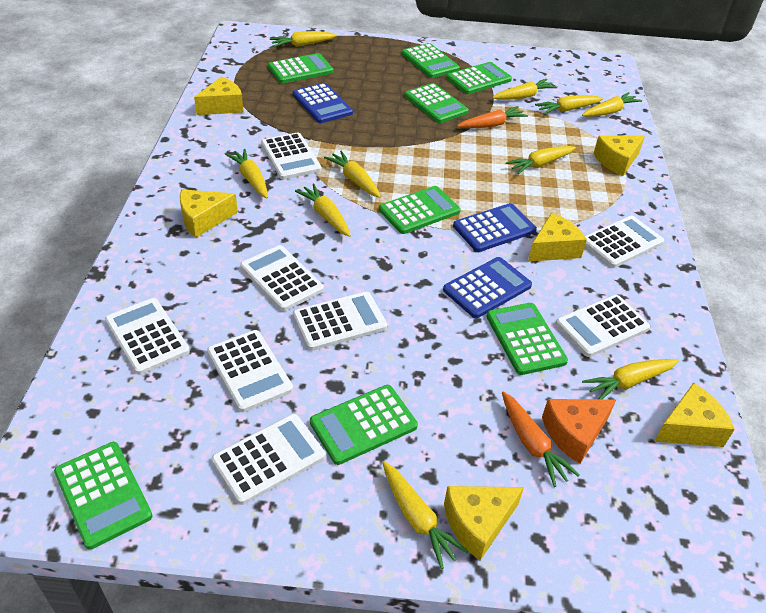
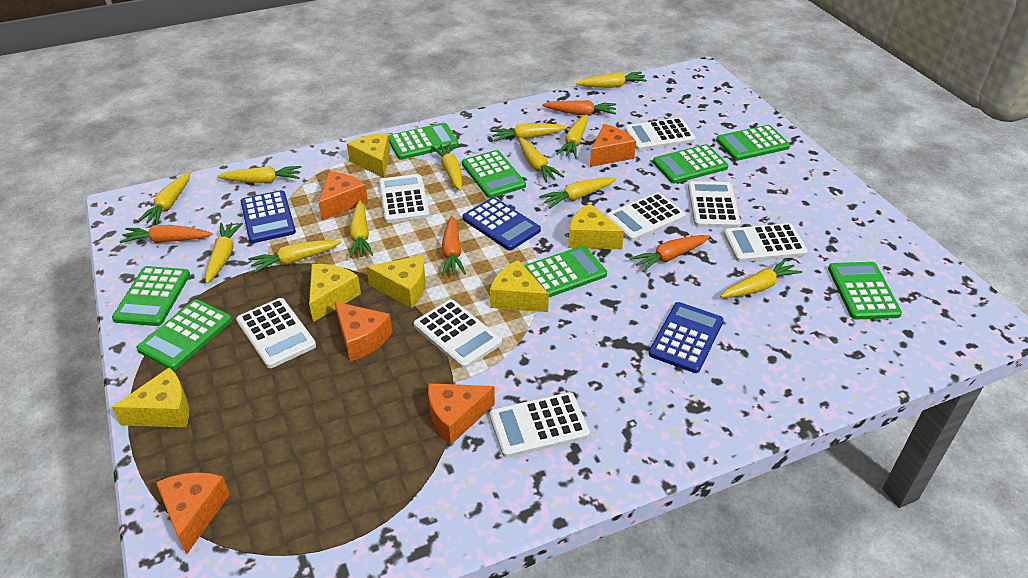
orange carrot: [457,106,528,128] [502,392,579,487] = 2 -> [119,225,213,243] [442,216,466,276] [542,100,616,116] [630,235,710,272] = 4
orange cheese: [542,399,616,464] = 1 -> [156,472,230,554] [318,172,368,221] [334,302,392,361] [428,383,495,445] [590,124,636,167] = 5
yellow carrot: [225,149,268,198] [270,31,337,47] [295,184,351,237] [324,151,381,198] [383,462,469,569] [492,79,558,100] [506,146,576,174] [535,95,603,115] [582,92,642,117] [582,359,679,399] = 10 -> [137,172,190,225] [205,222,243,283] [217,166,301,183] [248,240,341,273] [349,200,373,258] [431,143,462,191] [490,123,567,142] [519,137,564,183] [539,177,616,208] [557,114,588,158] [576,72,647,88] [720,259,802,298] = 12

